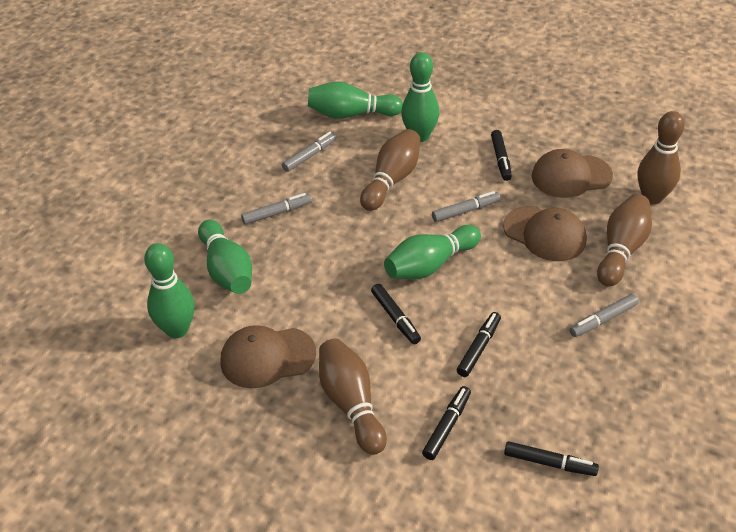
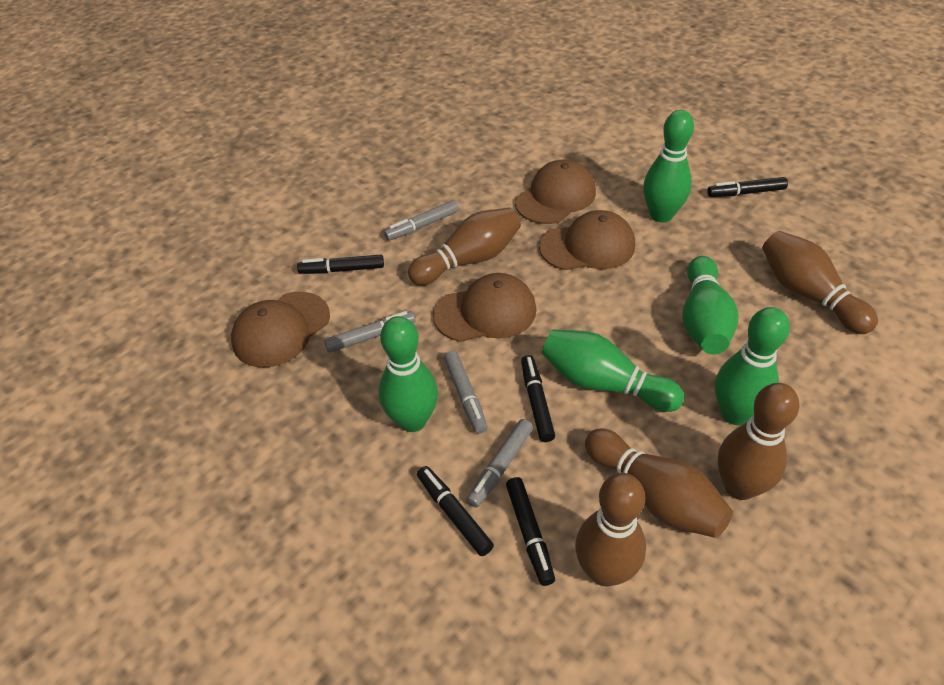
brown bowling pin: [319,338,387,455] [360,129,420,211] [597,194,652,286] [638,111,685,204] = 4 -> [408,208,521,285] [575,473,646,586] [585,428,733,538] [718,383,799,500] [762,231,878,334] = 5
brown cap: [220,325,316,388] [503,206,587,261] [532,149,613,198] = 3 -> [231,292,330,367] [433,273,536,342] [515,160,596,224] [539,210,635,270] = 4

